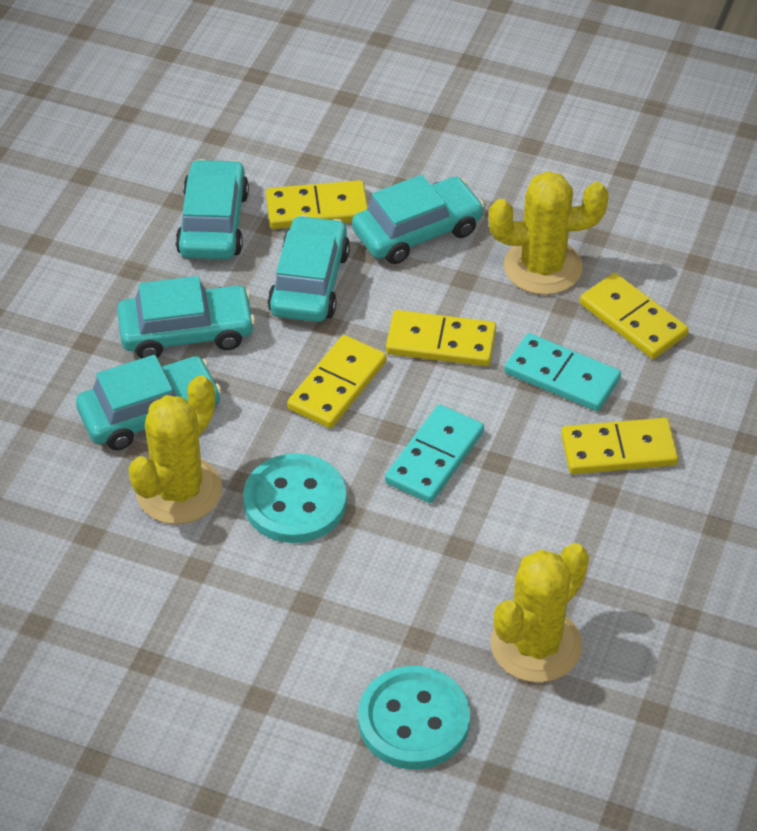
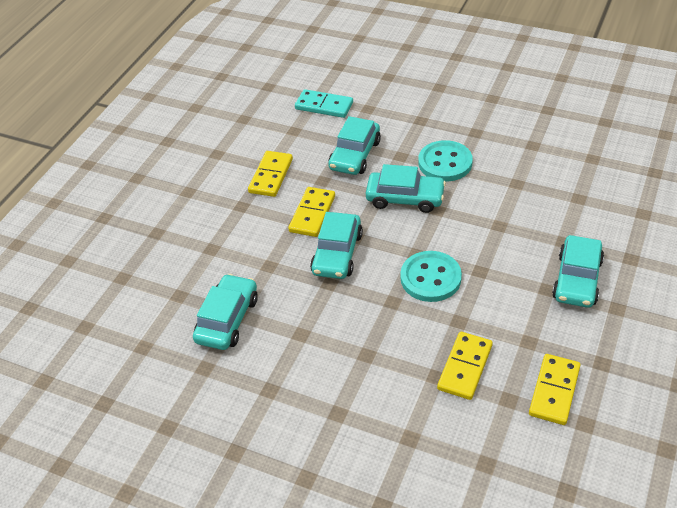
turquoise domino: [385,404,484,503] [504,333,621,411] = 2 -> [295,89,353,118] = 1
yellow cactus: [128,375,222,524] [489,171,609,295] [491,543,589,682] = 3 -> none = 0
yellow domino: [266,180,368,229] [287,335,387,428] [386,310,496,366] [561,418,678,474] [580,273,688,359] = 5 -> [248,151,293,197] [288,187,335,237] [437,332,493,400] [529,354,581,425] = 4

